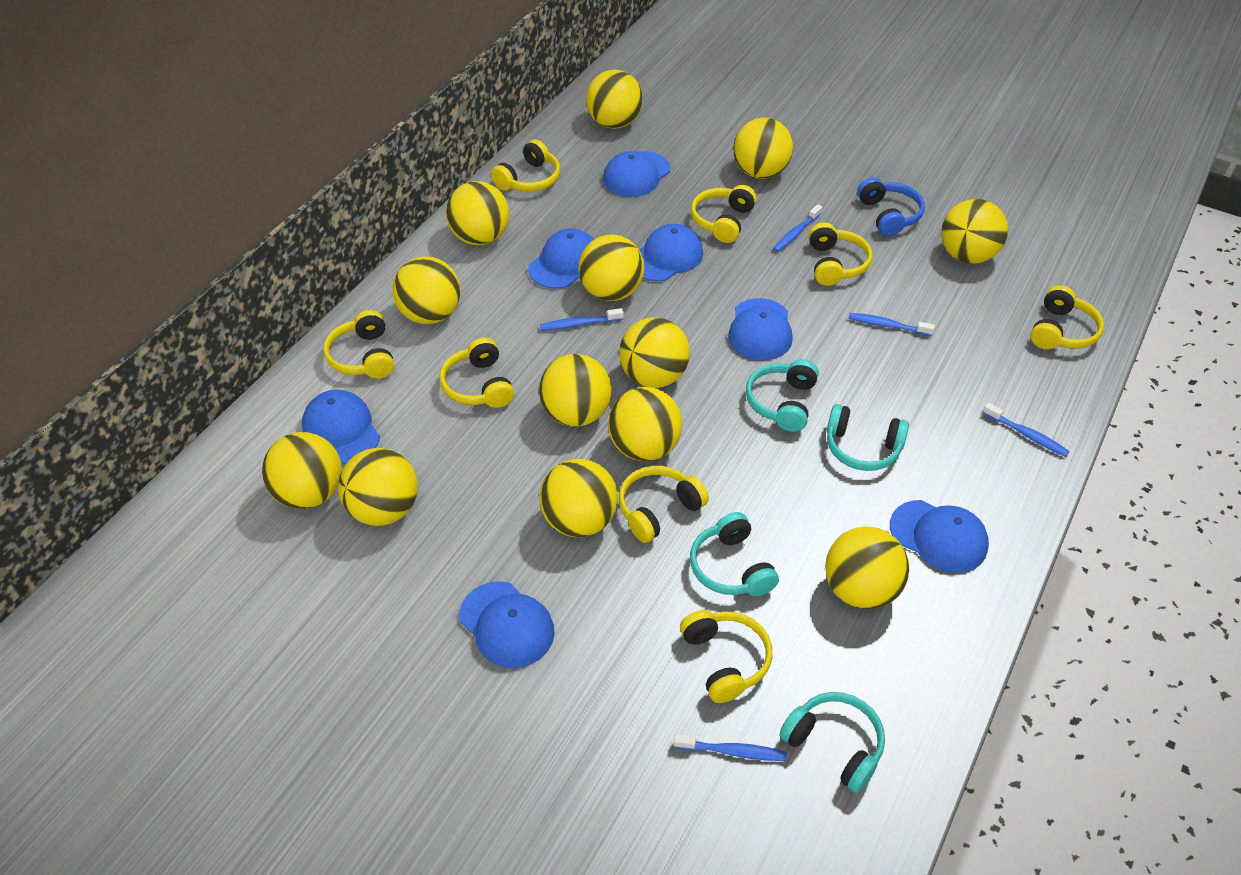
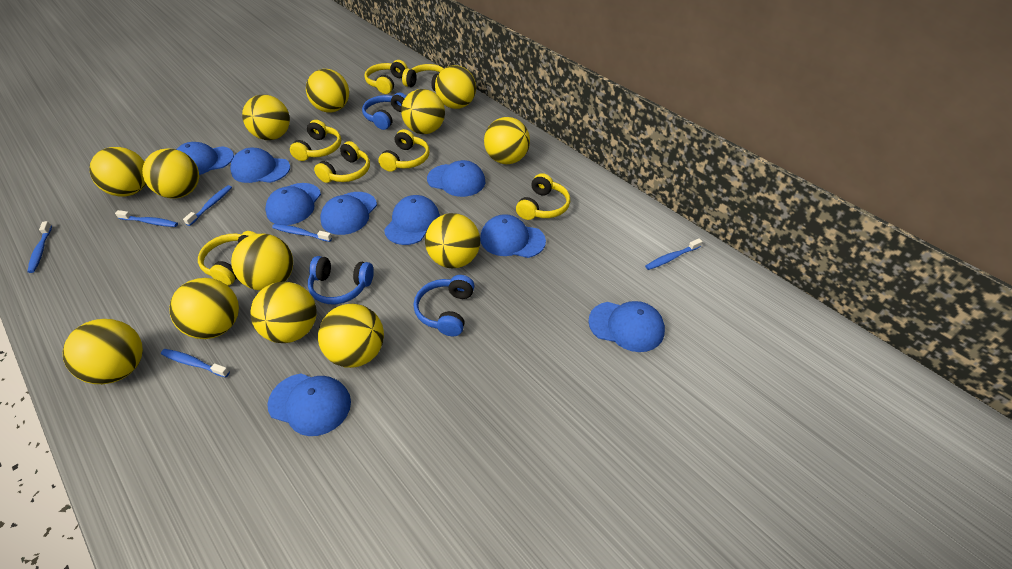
blue cap: [302,390,380,464] [459,581,555,668] [528,229,594,289] [603,151,671,197] [639,224,703,281] [728,298,793,360] [890,500,989,573] = 7 -> [176,142,234,175] [230,148,290,183] [265,183,321,225] [268,373,351,436] [320,192,377,235] [384,195,440,245] [427,160,485,197] [480,214,546,258] [588,301,665,352] = 9
blue headphones: [857,177,925,236] = 1 -> [308,256,374,305] [362,92,406,130] [414,275,474,336] = 3
blue toothbrush: [540,308,624,330] [674,734,787,761] [773,204,822,252] [848,313,935,336] [983,403,1070,457] = 5 -> [28,221,52,273] [115,210,178,227] [161,349,230,377] [183,185,232,226] [272,224,332,242] [645,238,703,270] = 6
turquoise headphones: [690,512,779,596] [746,359,819,432] [779,692,885,793] [827,404,909,471] = 4 -> none = 0
yellow headphones: [323,310,394,379] [439,337,514,408] [491,140,560,192] [619,466,709,543] [680,610,773,703] [691,185,757,243] [809,222,872,286] [1030,285,1104,350] = 8 -> [198,231,256,286] [290,120,341,161] [314,141,370,183] [364,60,408,94] [379,129,429,172] [402,64,444,92] [516,173,570,220] = 7

